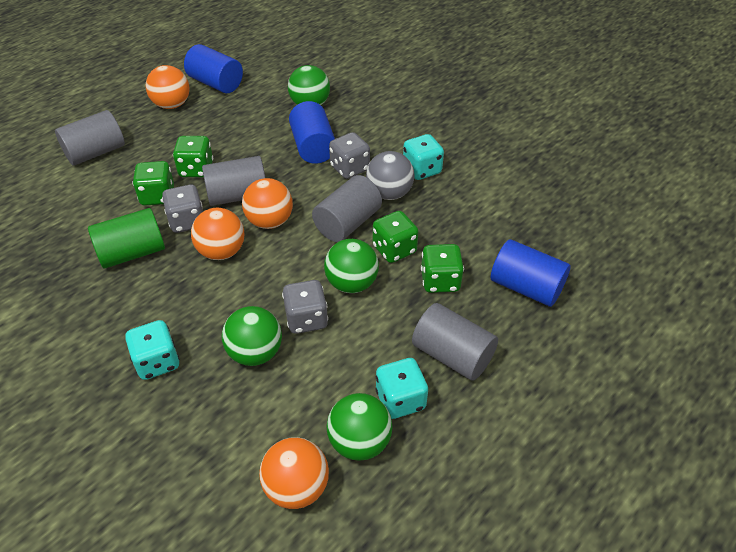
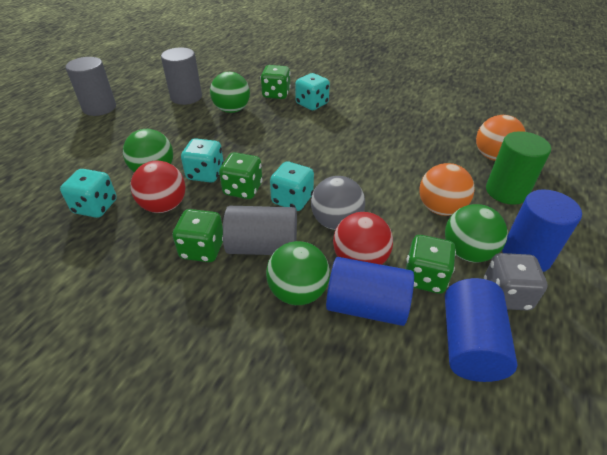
grey cylinder: [55,110,125,166] [202,156,266,206] [312,175,382,242] [412,303,498,381] = 4 -> [65,57,116,116] [161,47,202,105] [223,206,297,255] = 3
grey dice: [162,184,203,233] [282,280,328,334] [329,132,370,179] = 3 -> [484,253,548,311] = 1
orange ball: [146,65,190,109] [191,208,245,260] [242,178,293,229] [259,437,329,509] = 4 -> [419,163,475,216] [476,115,526,161] = 2
red ball: none = 0 -> [130,160,186,213] [333,212,393,265] = 2
turquoise dice: [125,320,180,380] [375,358,428,419] [403,134,444,180] = 3 -> [60,169,117,218] [181,138,224,183] [270,161,314,211] [295,73,330,110] = 4

